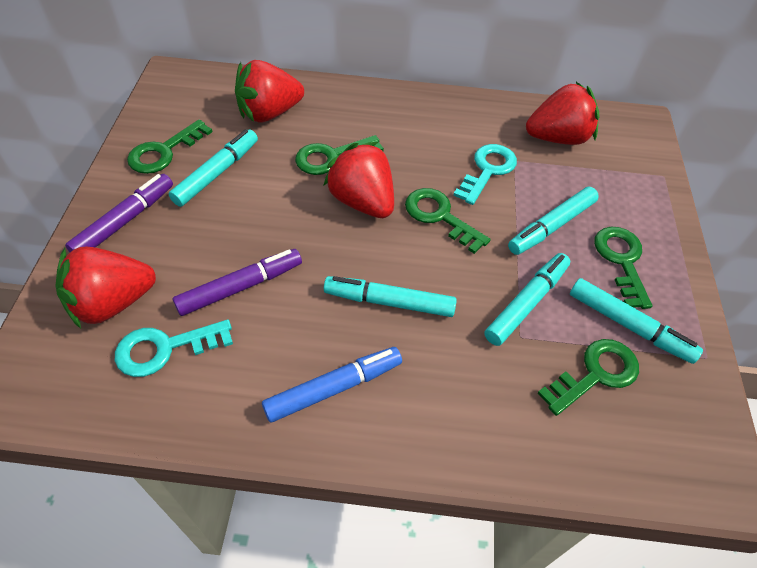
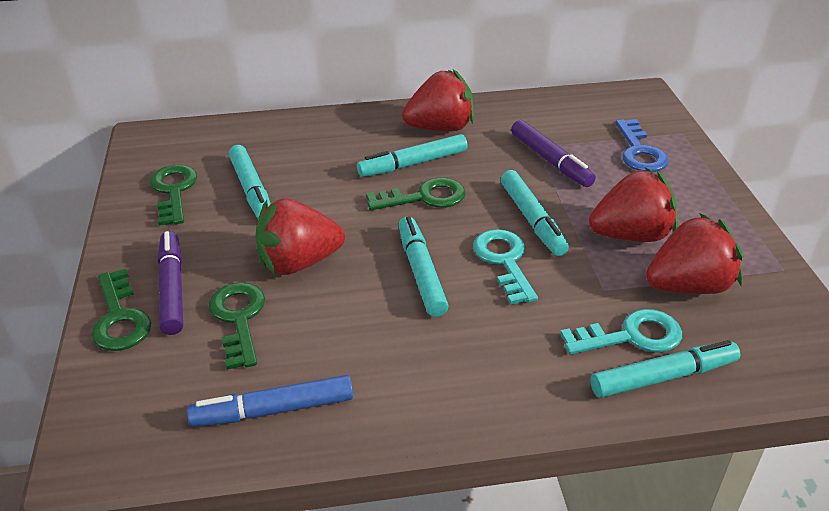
blue key: none = 0 -> [615,119,669,172] = 1
green key: [127,120,212,174] [295,135,384,175] [405,188,491,254] [538,339,639,416] [594,227,652,309] = 5 -> [91,268,151,351] [150,164,197,226] [209,282,265,370] [366,177,466,210] = 4

